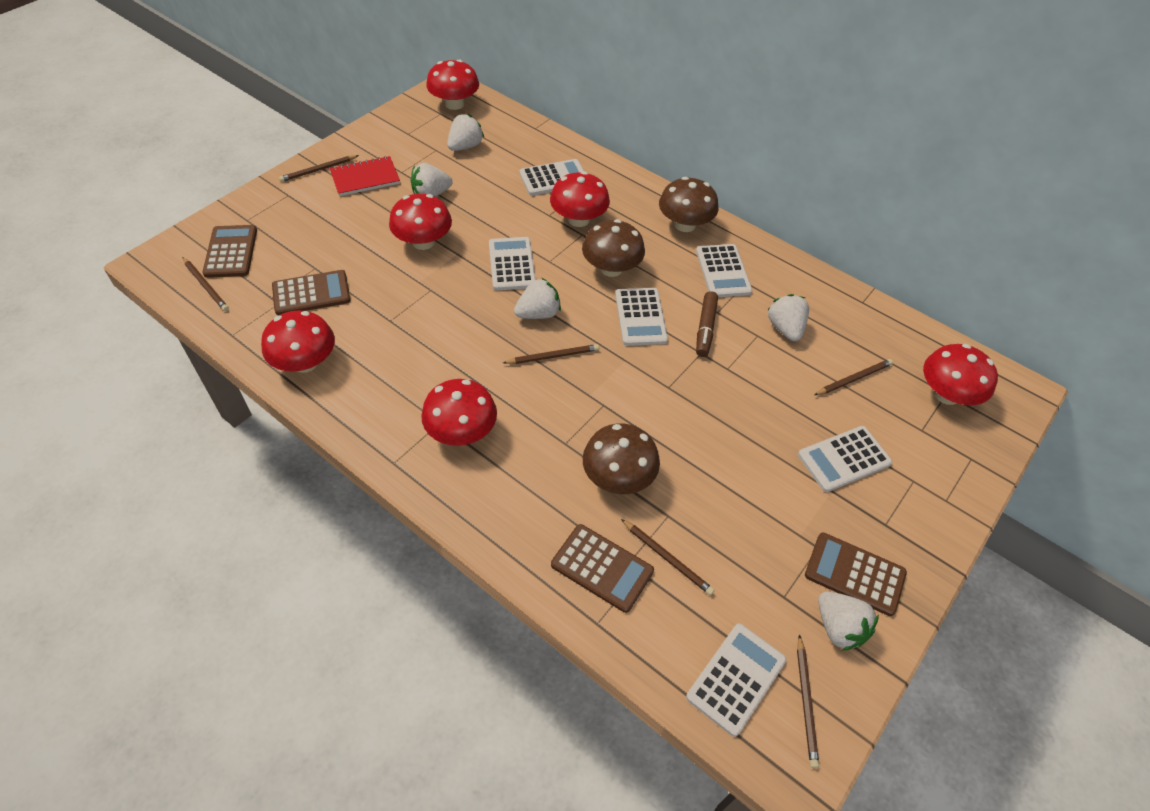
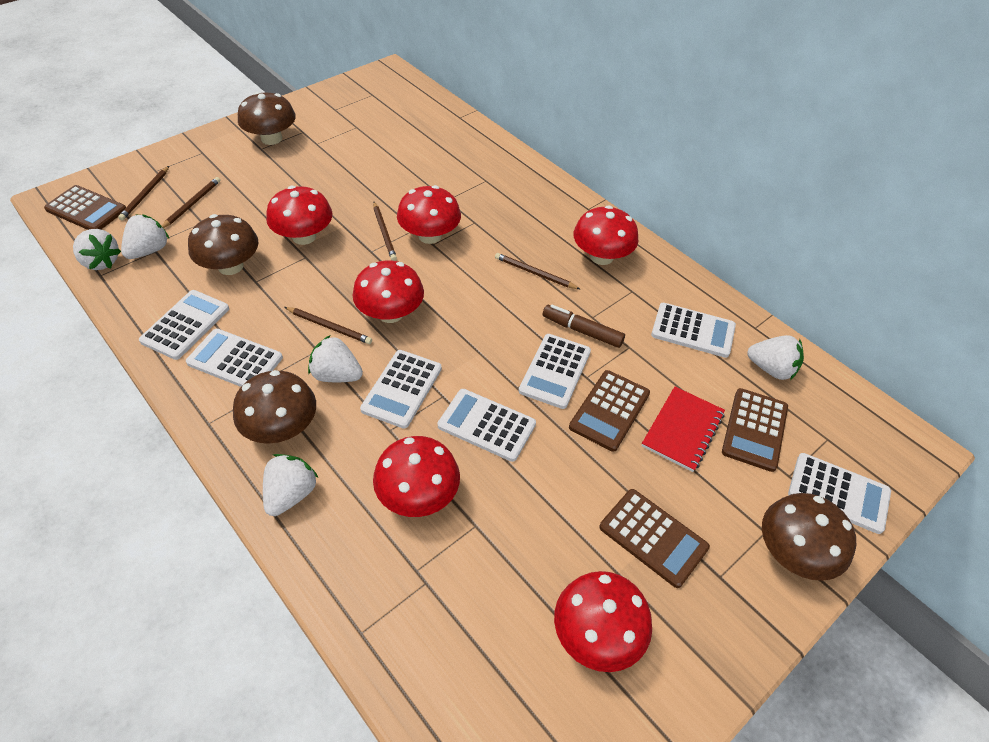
brown mushroom: [582,219,645,277] [583,424,660,494] [659,177,718,232] = 3 -> [188,214,259,275] [233,370,316,444] [238,92,296,145] [762,493,856,581] = 4
brown pencil: [183,257,229,311] [279,155,359,182] [503,344,599,364] [621,519,714,595] [797,634,819,768] [814,359,893,395] = 6 -> [118,166,169,220] [162,177,220,228] [285,307,372,344] [373,202,397,261] [495,253,580,289] = 5
white calculator: [489,237,536,290] [519,159,584,196] [615,288,668,346] [686,623,787,737] [696,244,752,297] [798,426,892,492] = 6 -> [139,290,229,360] [186,329,283,387] [360,350,442,429] [438,389,536,462] [519,334,591,409] [651,303,736,358] [788,453,891,534] = 7

